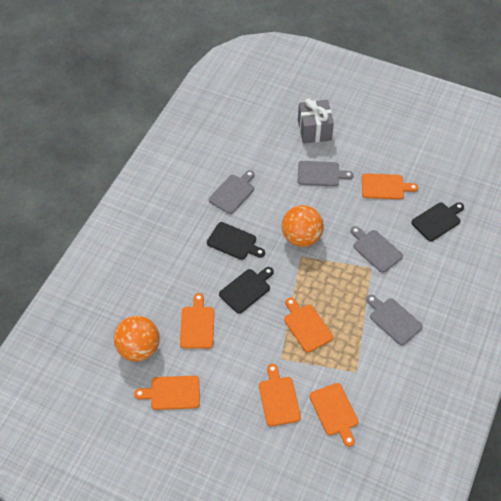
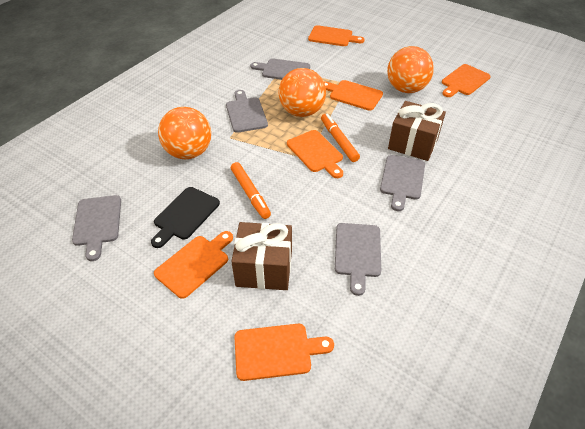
black cutting board: [207,222,265,260] [219,267,274,314] [411,202,464,241] = 3 -> [151,187,220,248] = 1
brown gift: none = 0 -> [231,222,292,290] [388,101,446,161] = 2
grey cutting board: [209,170,254,214] [297,161,354,187] [351,226,403,273] [366,295,423,345] = 4 -> [72,195,121,261] [226,90,268,133] [250,58,310,80] [335,223,381,296] [380,155,425,211] = 5
grey gift: [298,98,334,144] = 1 -> none = 0
orange ball: [114,316,160,362] [282,205,324,247] = 2 -> [158,107,211,159] [278,68,326,117] [387,46,434,93] = 3
orange marker: none = 0 -> [231,162,271,219] [321,114,360,162] = 2

